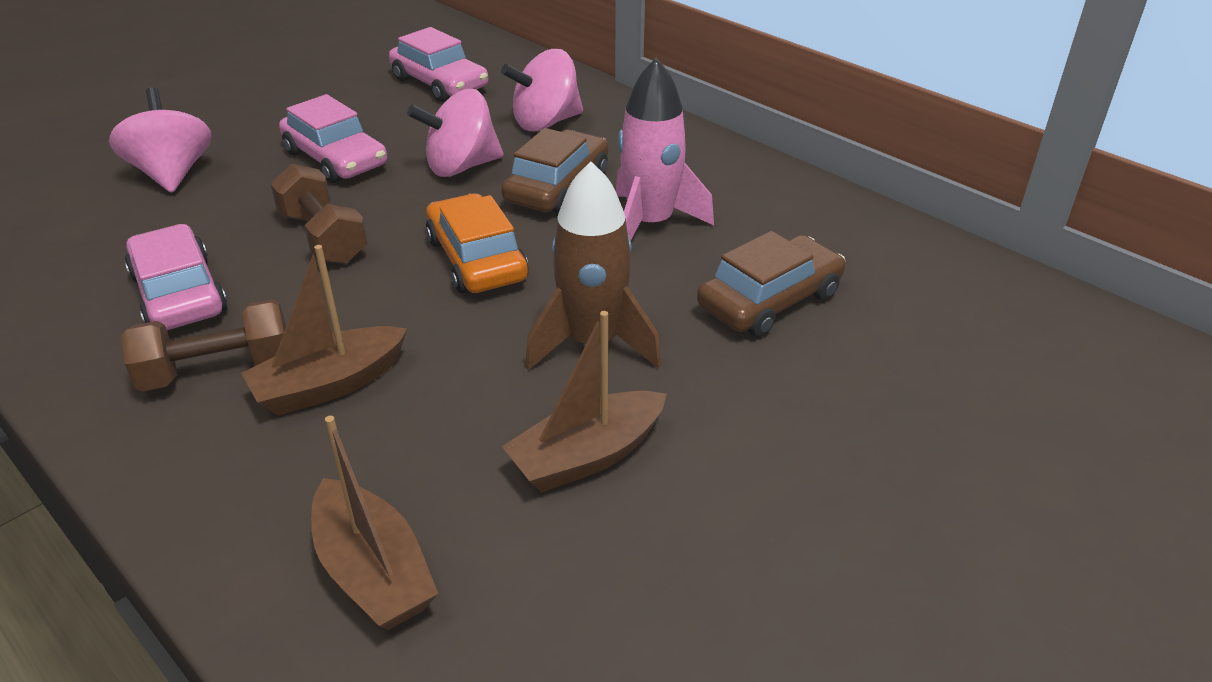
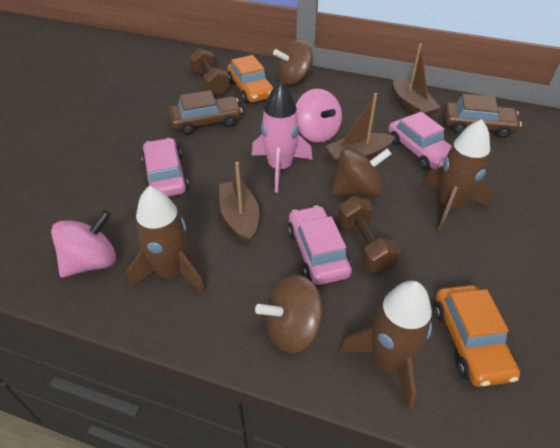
brown rocket: [525,161,661,370] = 1 -> [127,186,206,295] [339,281,432,410] [423,119,492,232] = 3
brown spinning top: none = 0 -> [255,274,327,353] [273,39,313,85] [331,147,391,198] = 3
orange car: [426,193,529,293] = 1 -> [227,55,274,103] [434,285,520,387] = 2
pink spinning top: [109,87,212,193] [407,89,503,177] [501,49,583,132] = 3 -> [51,210,116,278] [296,89,342,143] = 2

